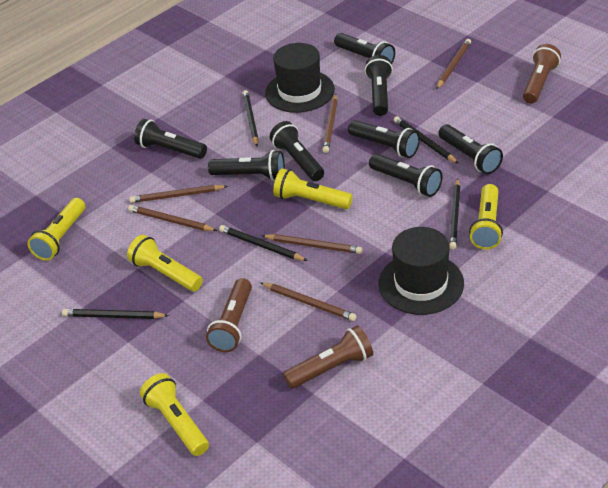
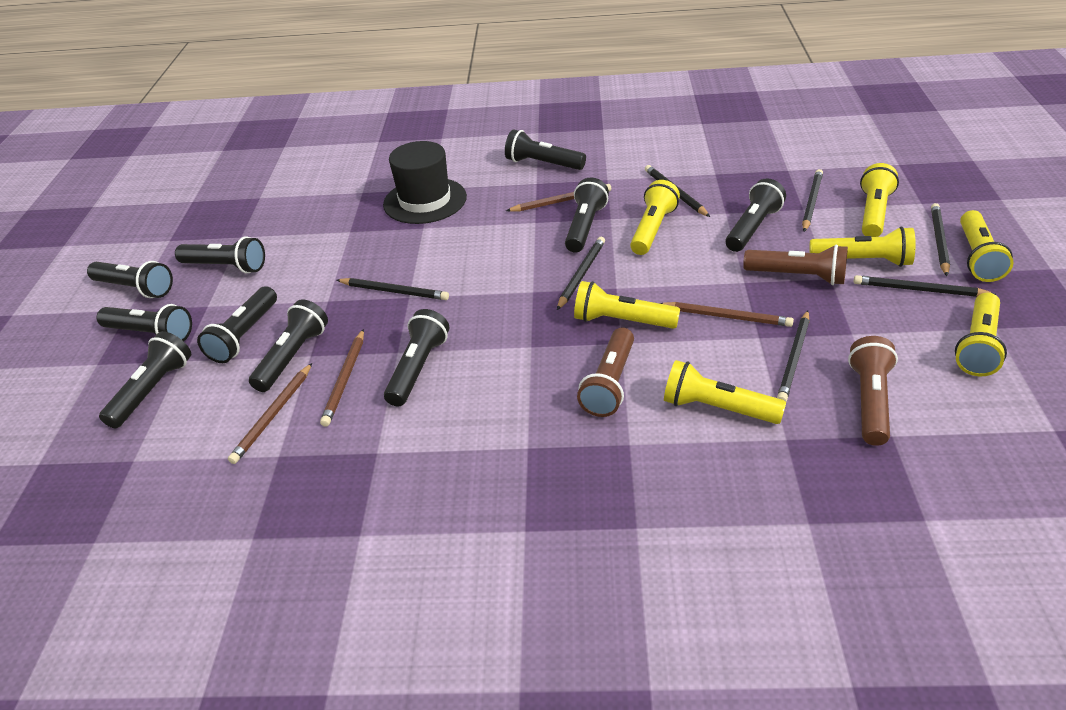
black flashlight: [134,119,207,159] [208,150,285,181] [270,121,324,181] [334,33,395,65] [348,120,420,158] [365,55,393,116] [369,154,442,197] [438,124,503,174] = 8 -> [87,261,173,298] [97,304,192,341] [99,331,191,428] [175,236,265,274] [197,286,277,363] [249,299,328,392] [384,309,449,406] [505,129,586,170] [565,178,609,253] [725,178,786,252] = 10
black hat: [265,43,335,113] [378,227,464,315] = 2 -> [383,141,467,224] = 1
black pencil: [62,309,169,319] [219,225,308,261] [243,90,259,146] [394,116,459,164] [449,178,460,250] = 5 -> [337,278,449,300] [557,237,605,310] [645,165,710,217] [777,310,809,402] [802,169,823,232] [854,275,996,297] [931,203,950,276] = 7
brown pencil: [128,205,217,231] [129,185,228,203] [261,234,362,254] [261,283,356,321] [323,94,337,153] [436,39,471,89] = 6 -> [228,363,312,464] [320,329,364,427] [506,184,611,212] [659,302,794,327] = 4
yellow flashlight: [27,198,85,261] [127,235,203,291] [140,373,209,456] [273,168,353,209] [469,184,503,249] = 5 -> [574,281,680,329] [630,180,680,255] [664,360,786,424] [809,227,916,267] [860,163,899,237] [955,293,1007,376] [960,210,1014,282] = 7

